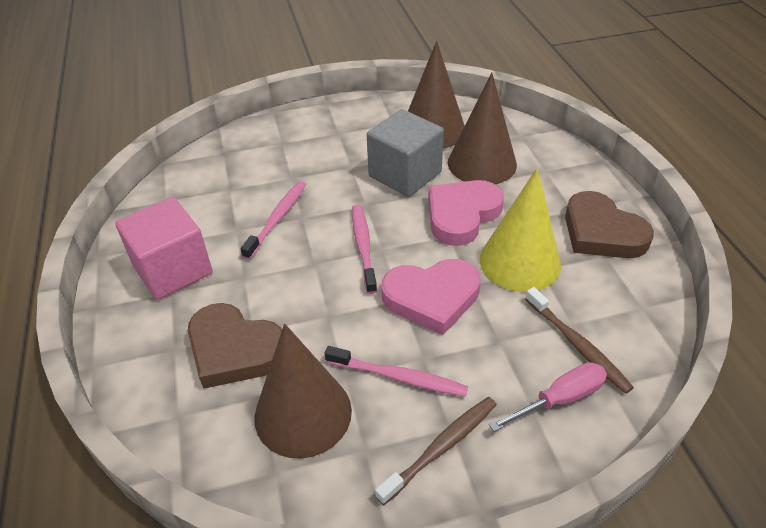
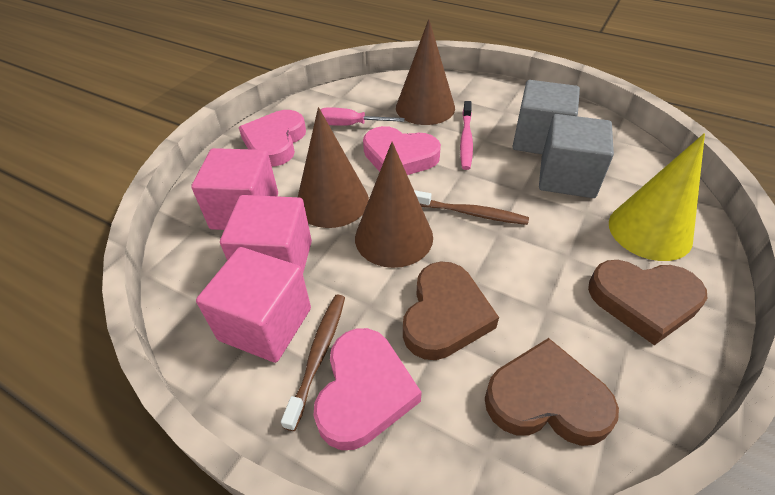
brown heart: [188,303,282,389] [565,191,654,258] = 2 -> [403,262,499,360] [485,338,619,446] [588,260,707,345] = 3
grey cube: [367,109,444,197] = 1 -> [513,80,580,154] [539,114,614,198] = 2
pink cube: [115,197,213,300] = 1 -> [191,148,278,230] [196,247,311,363] [220,195,312,273] = 3
pink heart: [382,259,481,335] [428,180,504,246] = 2 -> [239,110,306,167] [313,328,422,450] [363,126,441,175] = 3
pink toothbrush: [240,181,306,260] [325,346,468,397] [352,205,377,294] = 3 -> [460,101,473,170] = 1

